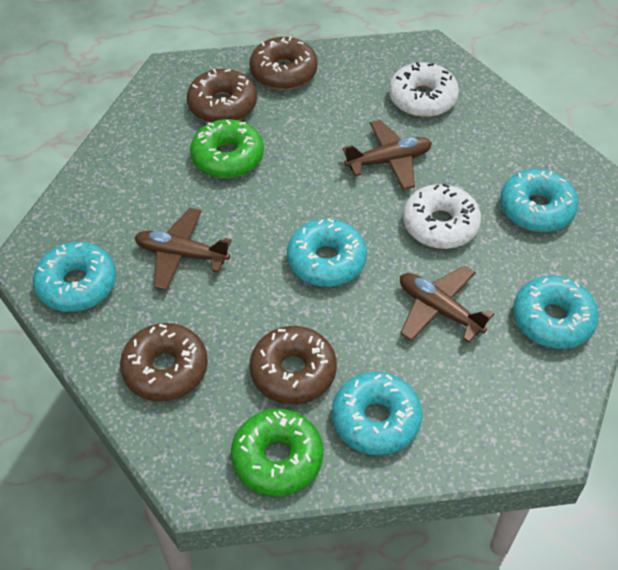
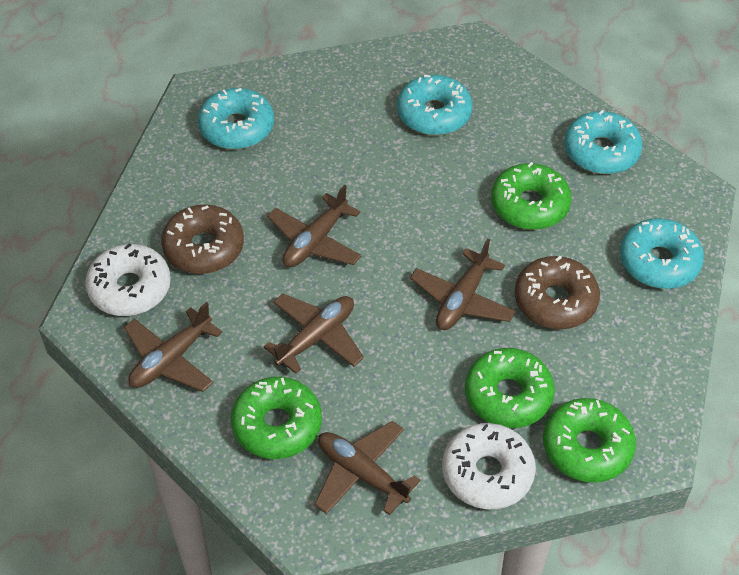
brown donut: [120,323,208,401] [187,69,257,123] [249,37,318,90] [250,326,337,404] = 4 -> [161,204,244,274] [514,256,600,329] = 2
brown plane: [135,208,232,290] [342,120,432,190] [400,266,494,343] = 3 -> [124,302,223,392] [263,294,364,374] [267,184,362,267] [314,421,421,515] [410,239,516,330] = 5
green donut: [190,119,264,178] [231,409,324,496] = 2 -> [231,377,322,459] [465,348,555,428] [491,162,571,230] [543,398,636,483] = 4
turquoise donut: [33,242,116,312] [287,218,367,287] [332,372,422,455] [500,169,579,232] [513,276,599,349] = 5 -> [198,88,274,149] [397,75,473,135] [564,110,643,174] [620,218,704,289] = 4

